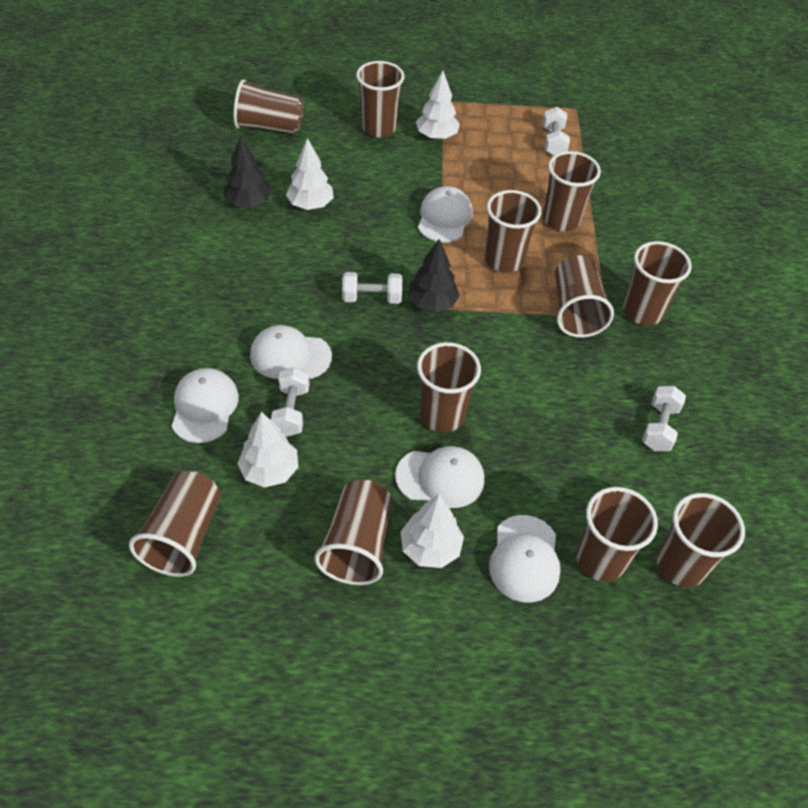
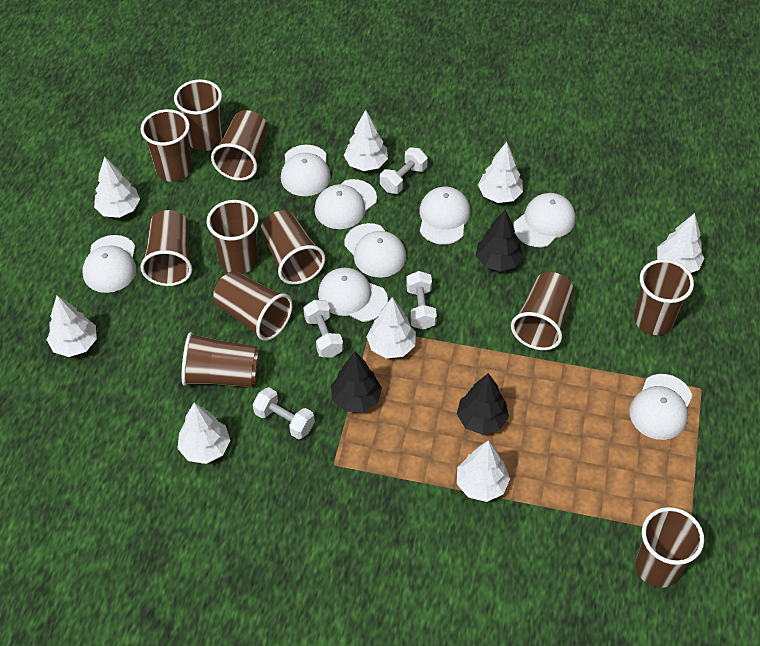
black tree: [224,136,272,208] [408,239,460,312] = 2 -> [331,352,382,412] [457,373,509,435] [476,210,523,272] = 3
white cap: [172,368,239,443] [250,325,332,379] [395,446,485,508] [418,186,473,242] [489,515,561,602] = 5 -> [83,235,136,293] [281,145,331,196] [314,179,377,229] [318,268,388,322] [344,223,406,278] [420,187,470,245] [514,193,575,247] [629,374,692,440] = 8
white tree: [237,411,298,488] [286,138,334,210] [401,494,464,568] [416,71,460,140] = 4 -> [47,295,97,357] [94,156,140,218] [177,403,230,464] [344,110,388,171] [366,297,416,358] [457,440,510,502] [478,142,523,203] [657,213,704,273] = 8

